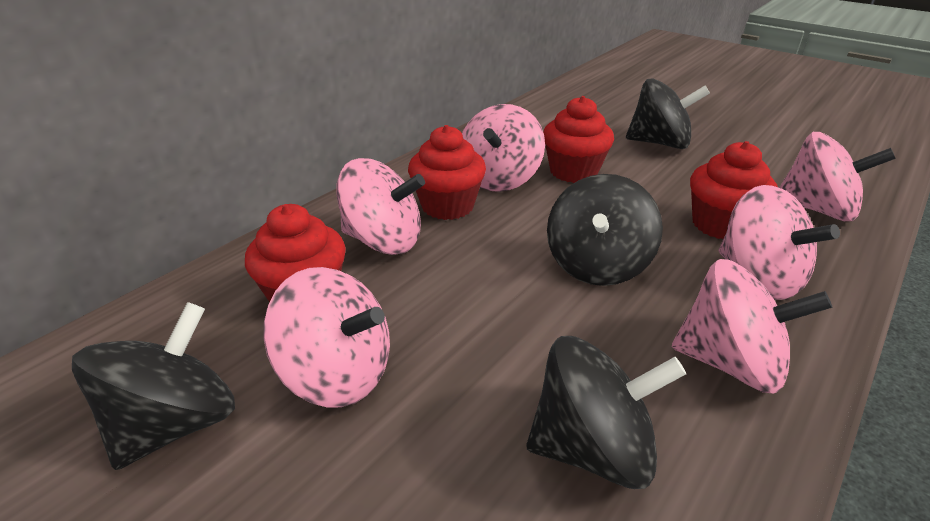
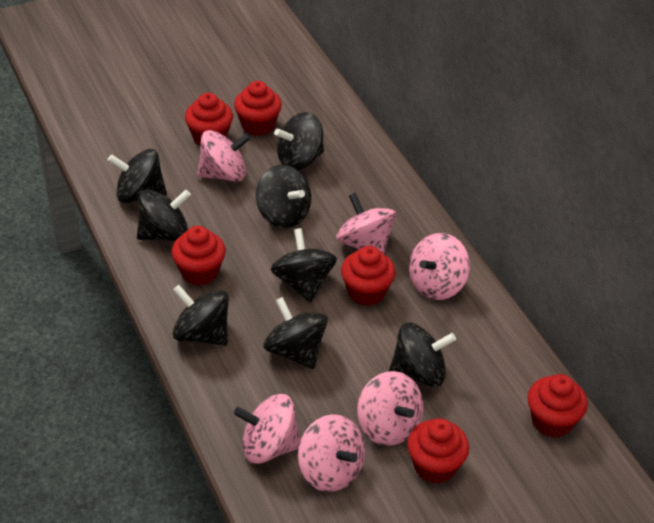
black spinning top: [72,302,235,470] [526,336,686,489] [547,174,663,286] [626,78,710,149] = 4 -> [108,149,167,203] [137,189,191,241] [173,285,229,346] [256,165,311,228] [263,297,328,369] [271,228,337,302] [274,112,324,170] [389,323,456,387] = 8
red cupcake: [245,204,346,302] [408,125,486,220] [543,96,614,183] [690,141,778,239] = 4 -> [172,226,226,286] [185,93,233,146] [234,81,282,136] [341,246,396,306] [407,418,469,484] [527,374,588,438] = 6

